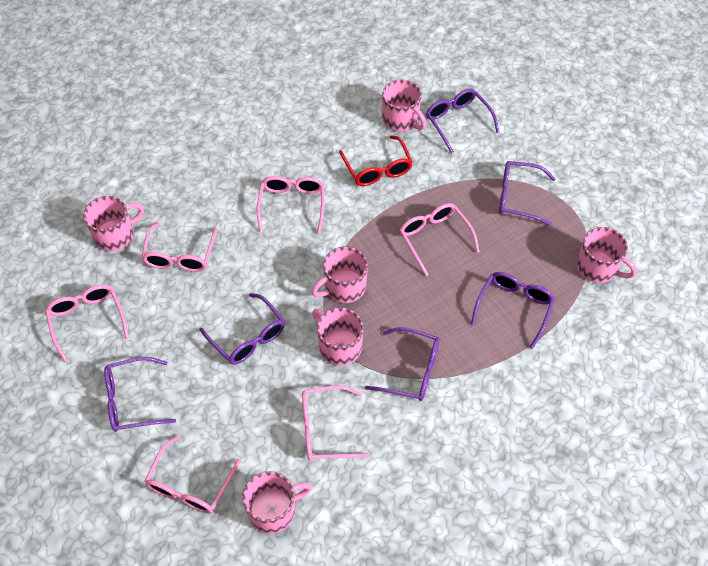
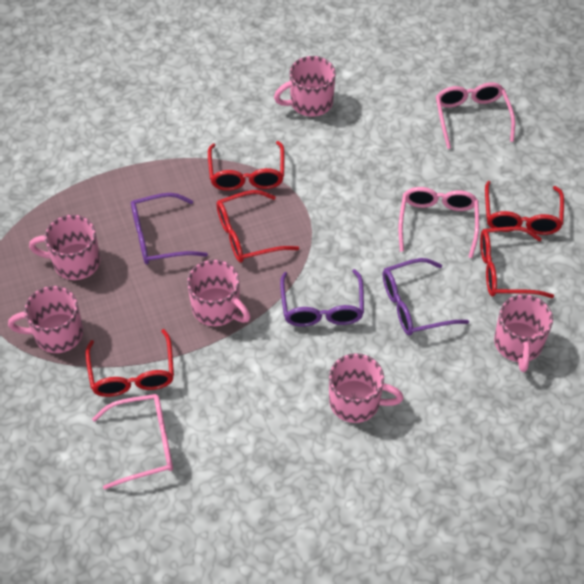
pink glasses: [45,284,129,362] [141,222,217,272] [144,435,240,514] [257,176,325,233] [302,385,370,460] [400,203,479,276] = 6 -> [92,394,173,490] [399,187,479,258] [436,83,515,149] = 3
purple glasses: [104,357,176,432] [200,293,285,365] [365,327,440,401] [426,89,499,154] [471,272,555,349] [499,161,556,226] = 6 -> [131,193,208,264] [280,269,364,327] [383,258,469,336] = 3
red glasses: [339,135,413,186] = 1 -> [85,329,174,397] [208,141,285,191] [216,190,299,263] [480,226,554,298] [485,181,564,235] = 5

